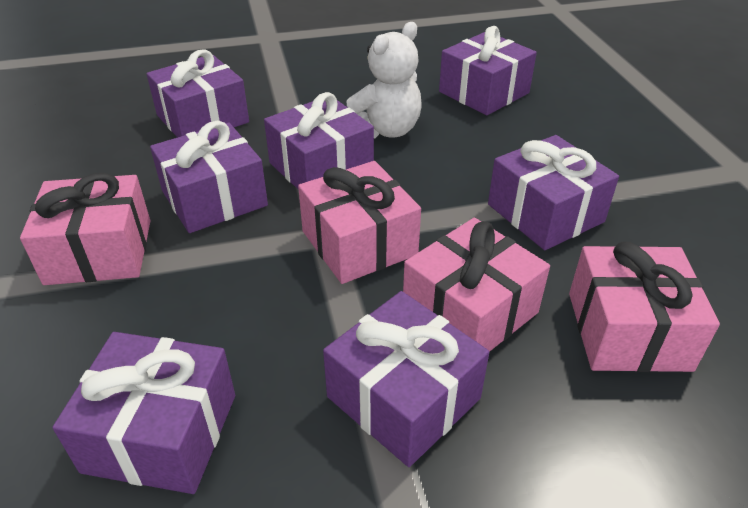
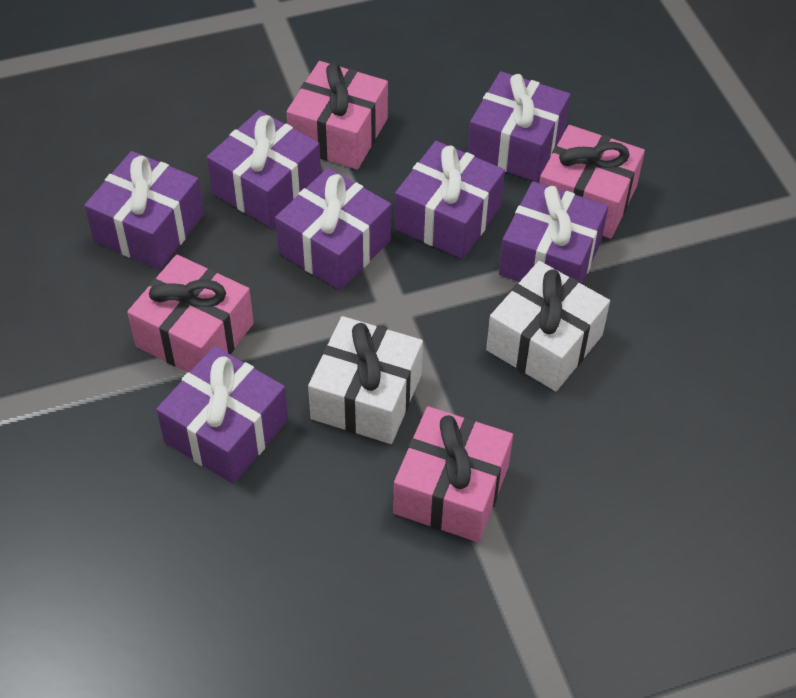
white gift: none = 0 -> [308,316,423,444] [486,261,610,391] = 2
white teddy bear: [346,22,422,138] = 1 -> none = 0

